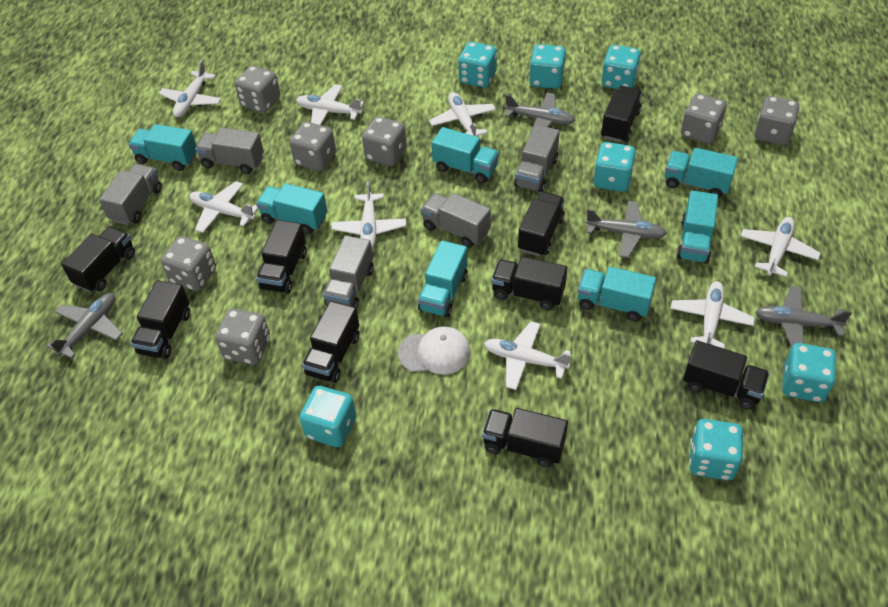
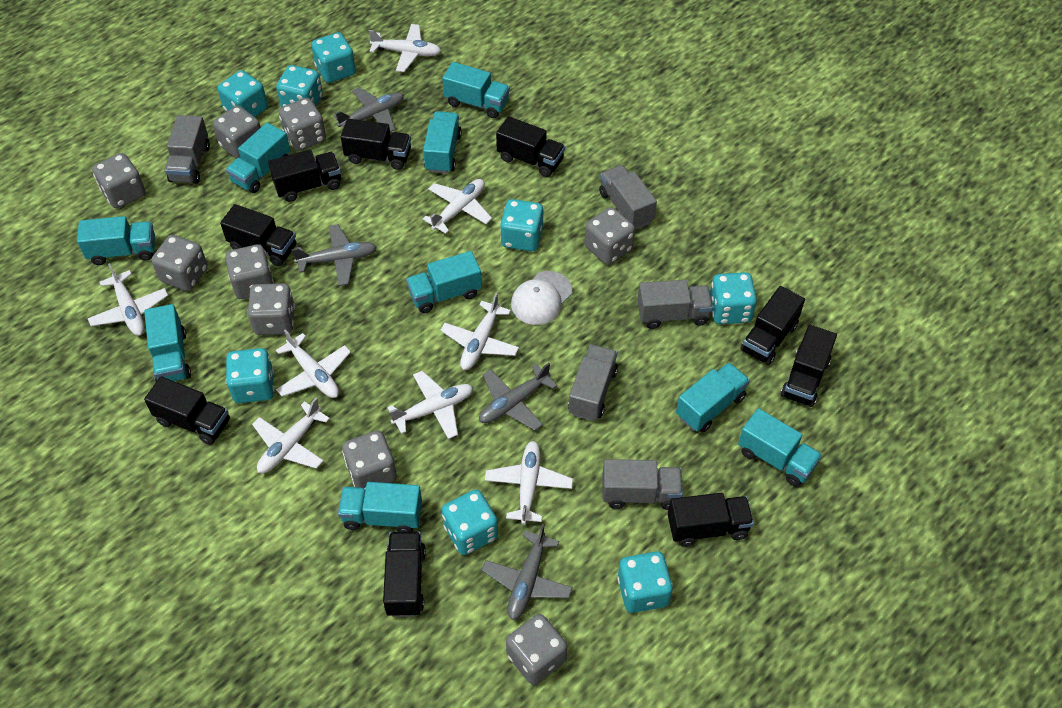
grey dice: [161,236,216,291] [215,308,270,365] [235,66,280,113] [290,122,336,171] [362,117,407,166] [681,94,726,144] [754,96,799,145] = 7 -> [92,153,145,208] [152,235,208,291] [213,106,261,159] [225,244,274,299] [247,283,295,335] [279,98,326,151] [342,431,397,490] [506,614,567,685] [584,207,635,265] = 9
turquoise dice: [299,386,356,447] [458,42,497,88] [529,44,566,89] [594,142,636,192] [602,45,641,89] [689,419,744,480] [782,343,836,402] = 7 -> [218,70,268,117] [226,348,274,403] [276,65,323,107] [311,32,356,83] [442,489,498,555] [500,199,543,251] [617,551,673,613] [710,272,757,324] = 8
turquoise truck: [128,124,196,171] [256,183,327,234] [418,240,468,318] [432,127,499,183] [578,266,656,321] [665,148,738,198] [676,190,718,264] = 7 -> [77,216,155,265] [144,304,191,382] [226,123,291,193] [338,482,422,532] [406,251,482,313] [423,111,462,173] [442,62,510,118] [676,362,750,432] [738,408,822,487] = 9

